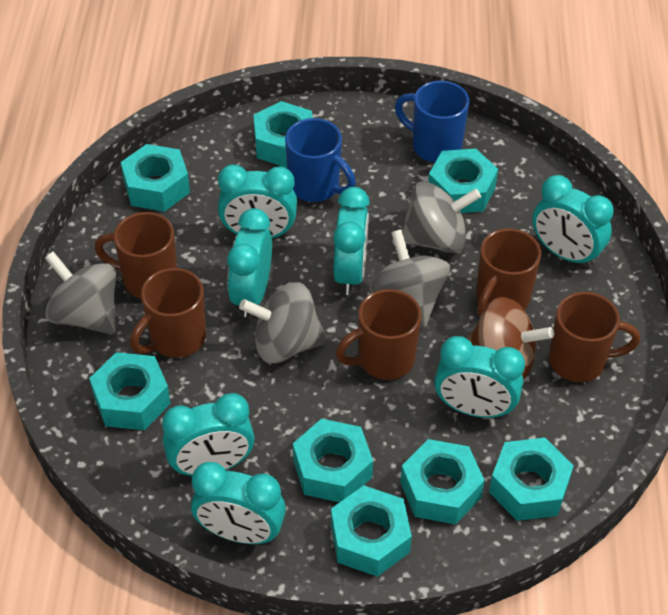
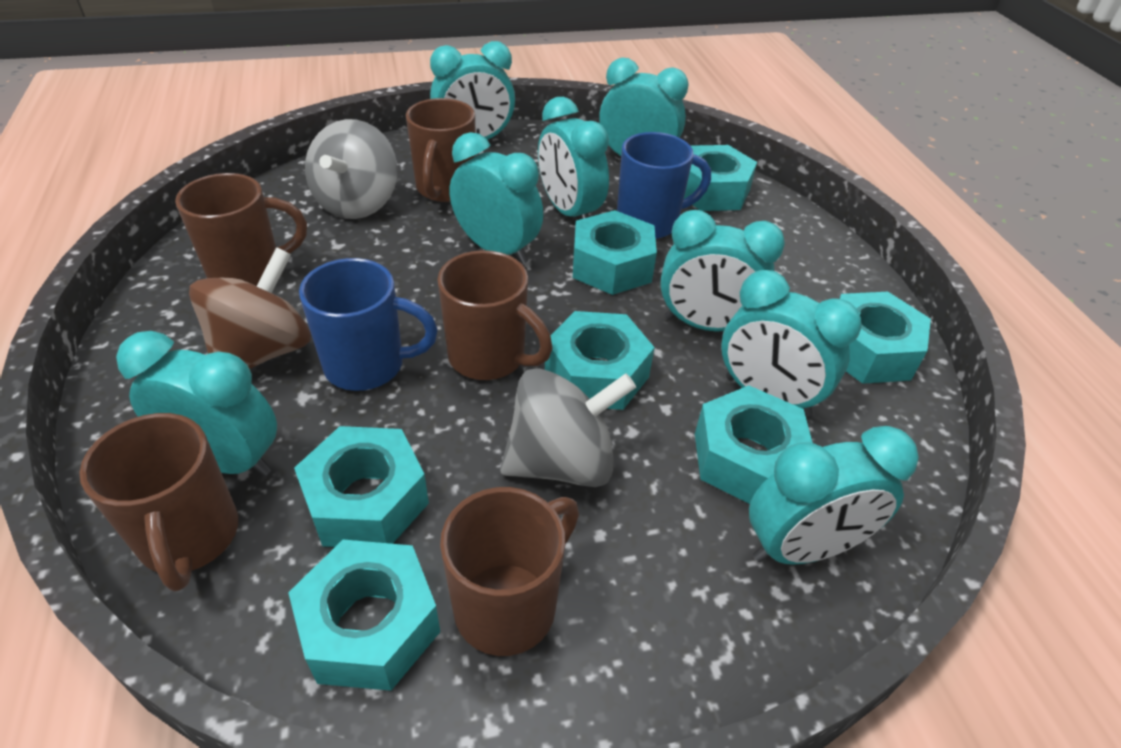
grey spinning top: [45,252,116,334] [239,282,327,363] [369,229,450,328] [401,181,481,253] = 4 -> [305,119,397,219] [500,368,636,487] = 2
turquoise clock: [162,393,255,476] [191,462,286,544] [218,164,297,238] [227,208,272,317] [333,187,370,295] [434,336,525,418] [532,175,614,268] = 7 -> [116,331,277,476] [430,41,515,140] [449,132,543,264] [538,97,609,219] [599,57,689,156] [660,210,785,331] [721,270,862,417] [749,426,919,565] = 8
turquoise nut: [89,352,171,430] [121,144,190,212] [253,101,313,168] [293,419,373,502] [331,486,412,577] [400,439,485,524] [428,149,498,213] [489,438,574,521] = 8 -> [288,539,440,691] [294,426,429,547] [545,311,655,410] [573,210,657,295] [684,145,757,211] [695,385,813,504] [839,292,931,384] = 7

